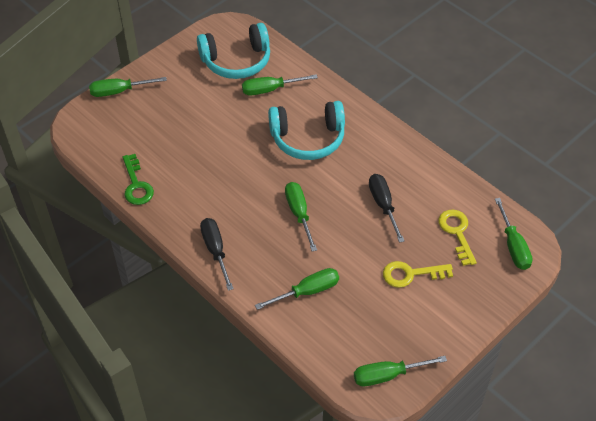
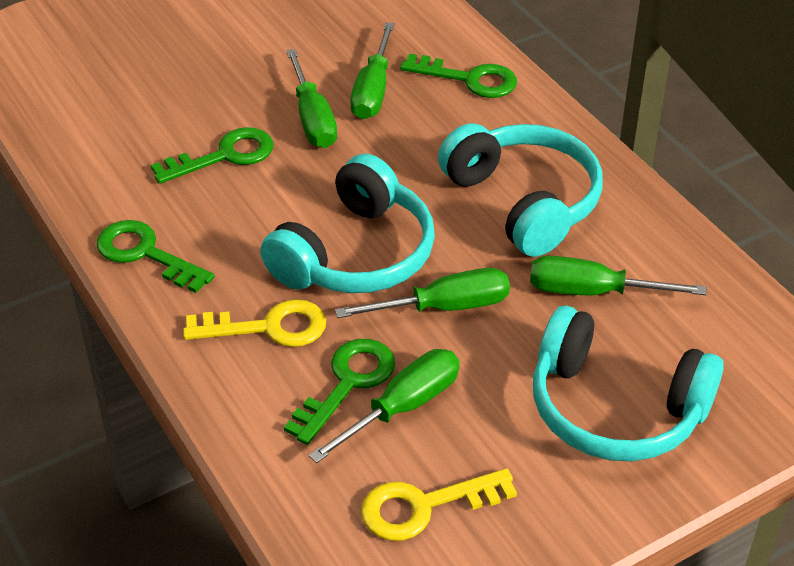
black screwdriver: [200,218,234,291] [369,174,404,243] = 2 -> none = 0
green key: [123,154,154,205] = 1 -> [96,220,215,293] [151,127,274,184] [284,339,395,445] [400,54,517,98] = 4
green screwdriver: [89,77,167,97] [242,74,318,95] [255,268,339,310] [285,182,317,252] [354,356,447,386] [495,198,532,270] = 6 -> [286,49,337,148] [308,349,460,463] [335,268,510,318] [351,22,395,119] [530,256,707,295] = 5
turquoise headphones: [197,23,270,79] [268,101,345,160] = 2 -> [260,154,435,293] [438,123,603,257] [533,305,724,461] = 3

